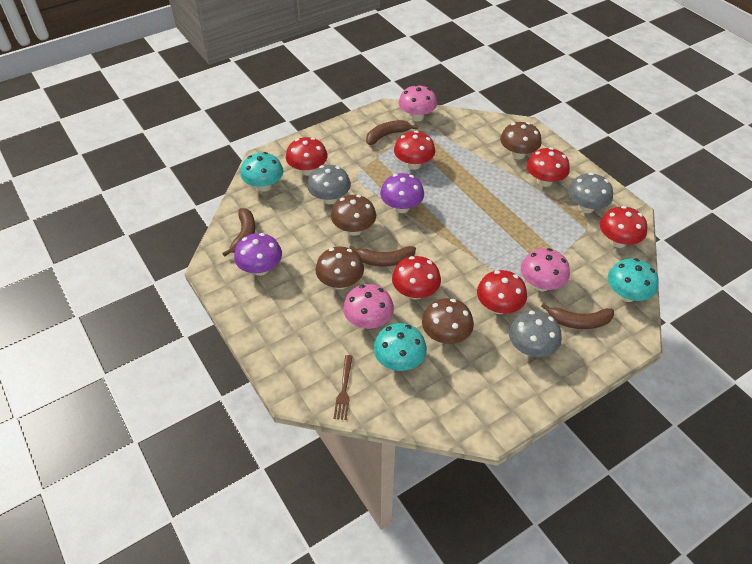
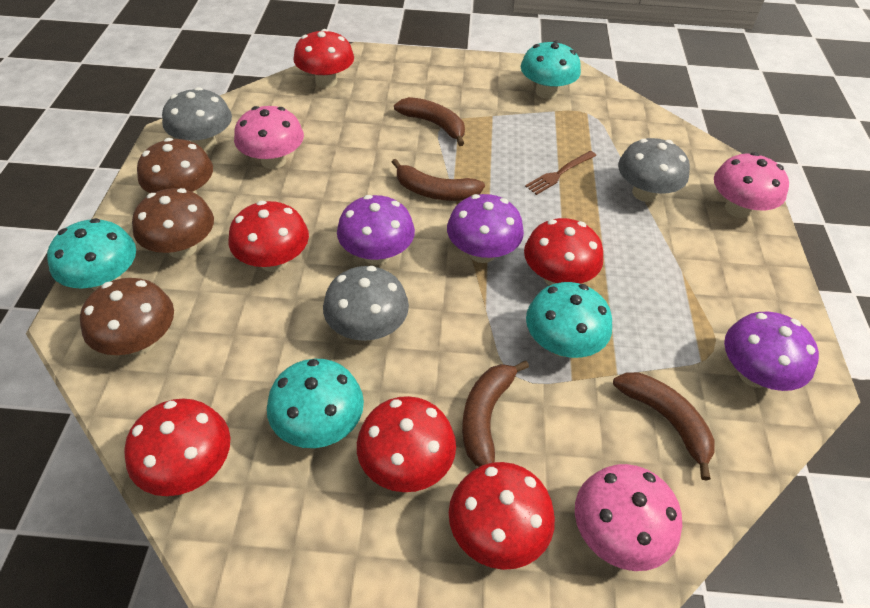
brown mushroom: [315,246,364,290] [331,195,376,236] [422,298,474,344] [500,122,542,160] = 4 -> [80,278,174,355] [132,188,214,258] [137,138,213,194] = 3
purple mushroom: [234,233,282,276] [380,173,424,213] = 2 -> [337,195,415,265] [447,194,524,263] [724,312,819,391] = 3
turquoise mushroom: [240,152,283,192] [374,323,427,371] [608,258,659,302] = 3 -> [47,218,136,290] [267,359,364,448] [521,40,581,99] [526,282,612,358] = 4

